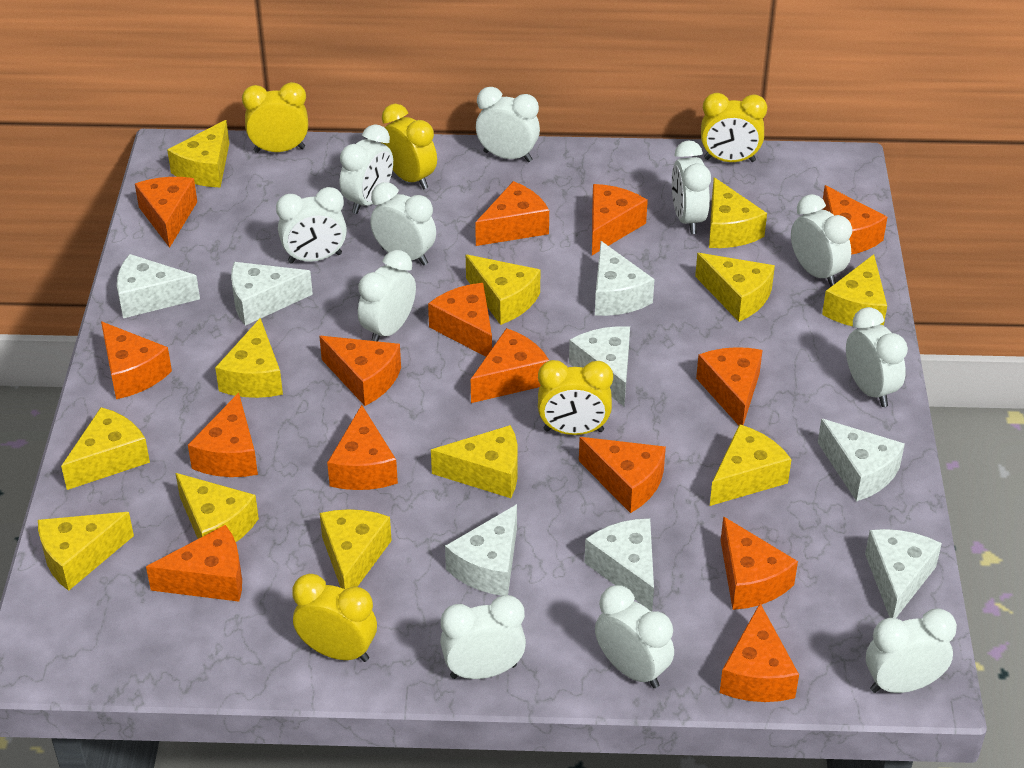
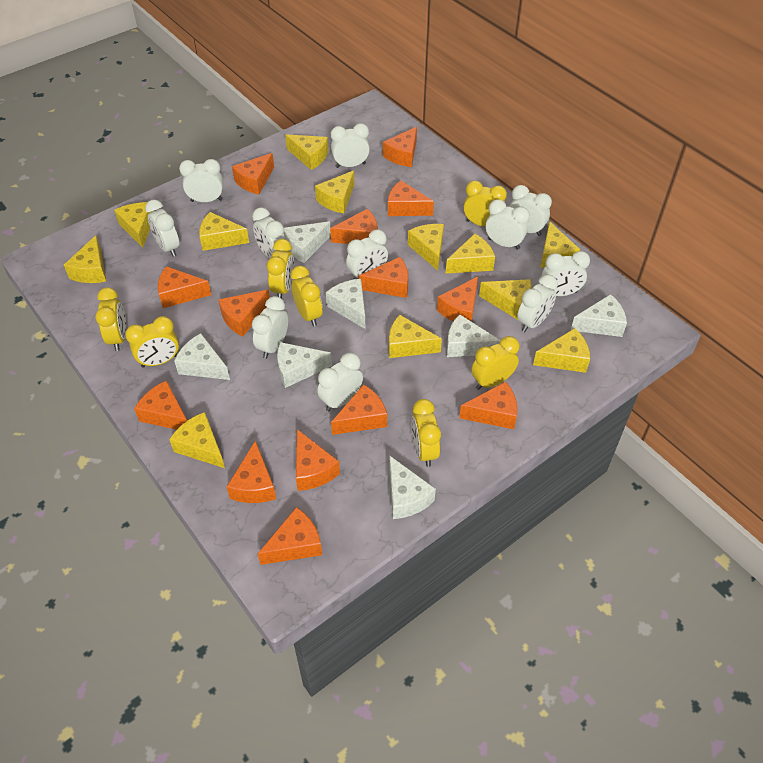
orange cheese: [101,321,172,399] [135,177,197,248] [146,525,242,602] [188,393,258,477] [319,336,401,406] [327,405,398,490] [428,283,492,357] [471,328,549,403] [475,181,549,246] [579,437,666,513] [592,184,648,255] [696,347,763,425] [719,603,799,702] [721,517,798,610] [822,185,887,255] = 15 -> [134,380,187,430] [158,266,211,308] [218,290,270,336] [227,441,276,503] [232,153,274,194] [258,507,322,565] [296,429,340,491] [330,209,378,244] [331,384,387,435] [359,257,408,298] [383,127,417,167] [388,181,434,216] [437,276,478,322] [459,382,518,429] = 14
white cheese: [117,254,200,318] [231,262,313,326] [445,504,517,596] [569,326,630,406] [584,518,654,612] [595,241,654,316] [818,419,905,502] [865,529,942,618] = 8 -> [174,333,230,380] [277,342,332,388] [284,221,331,263] [326,279,365,329] [389,456,436,519] [447,314,501,357] [571,294,627,337] = 7
yellow clock: [242,82,308,153] [292,574,377,662] [381,104,437,190] [538,360,613,435] [701,93,767,162] = 5 -> [95,287,127,351] [125,316,179,368] [267,239,294,299] [291,266,323,327] [411,399,441,467] [464,180,507,227] [471,336,520,390] = 7

